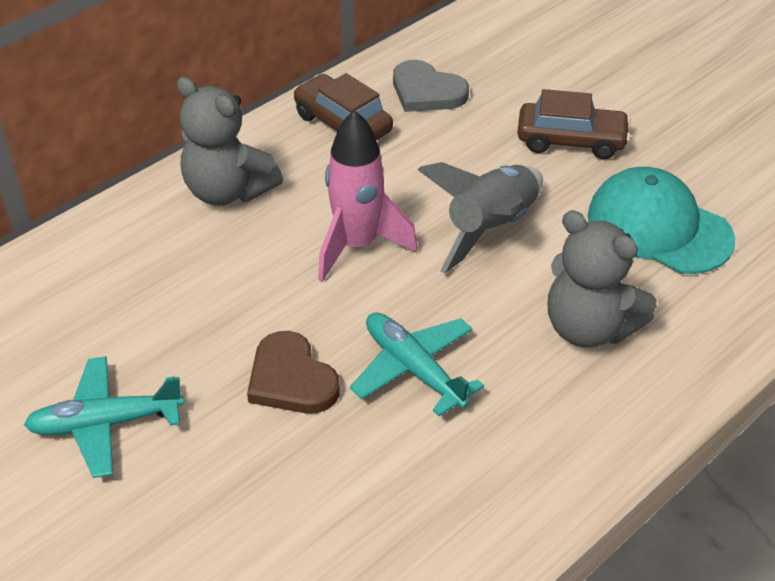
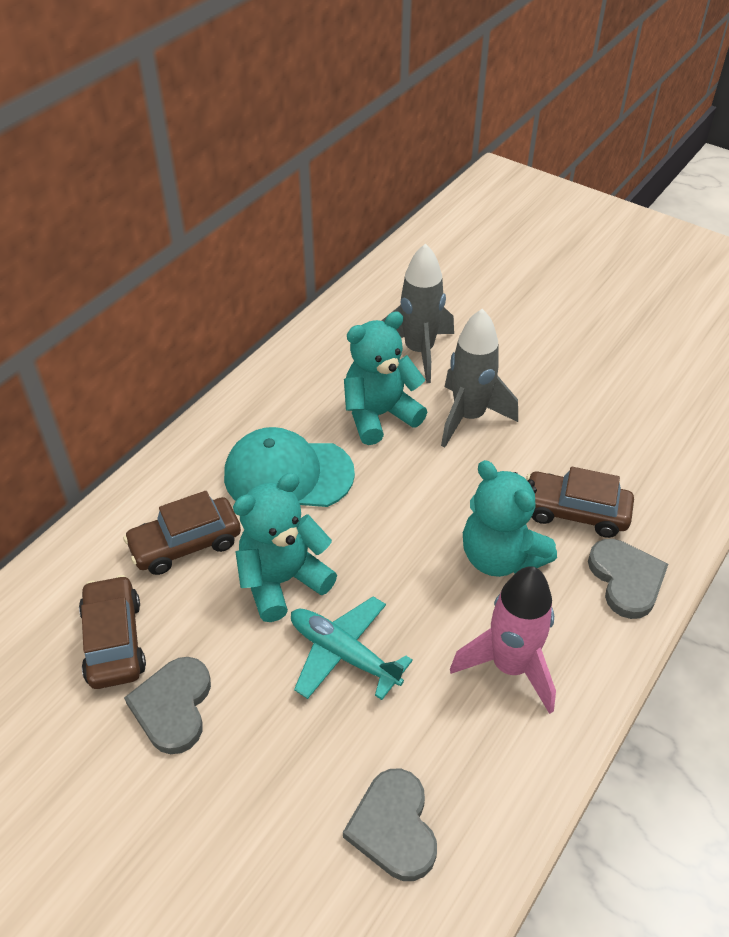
brown car: [293,73,393,140] [517,89,631,159] = 2 -> [79,575,146,689] [123,491,241,575] [526,467,634,538] = 3
brown heart: [247,331,340,414] = 1 -> none = 0
grey heart: [393,60,469,112] = 1 -> [124,657,211,754] [343,769,437,881] [588,539,668,619] = 3
grey rocket: [417,162,543,273] = 1 -> [381,243,454,383] [441,309,518,447] = 2
grey teddy bear: [177,77,283,206] [547,210,657,348] = 2 -> none = 0
turquoise plane: [24,356,184,478] [350,312,484,416] = 2 -> [291,597,413,700] = 1
turquoise teddy bear: none = 0 -> [233,473,337,622] [344,312,427,445] [463,460,557,577] = 3

